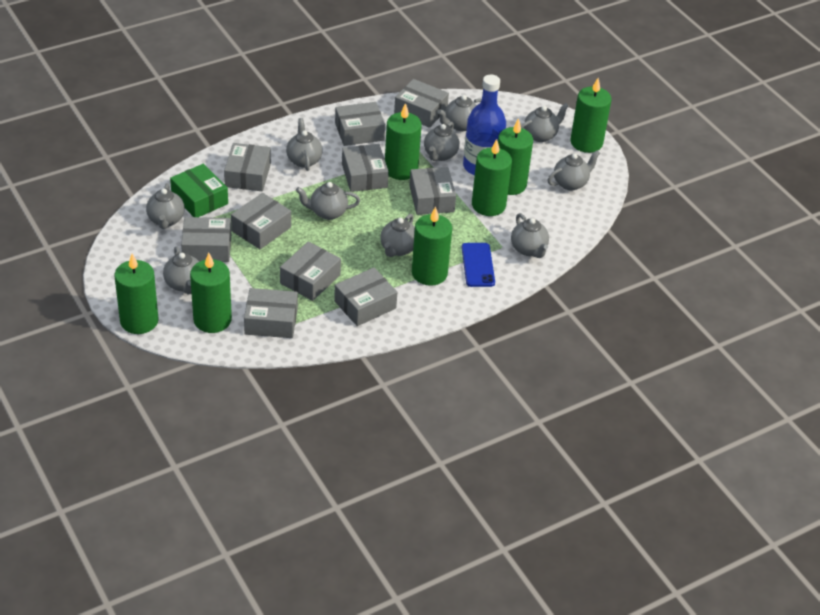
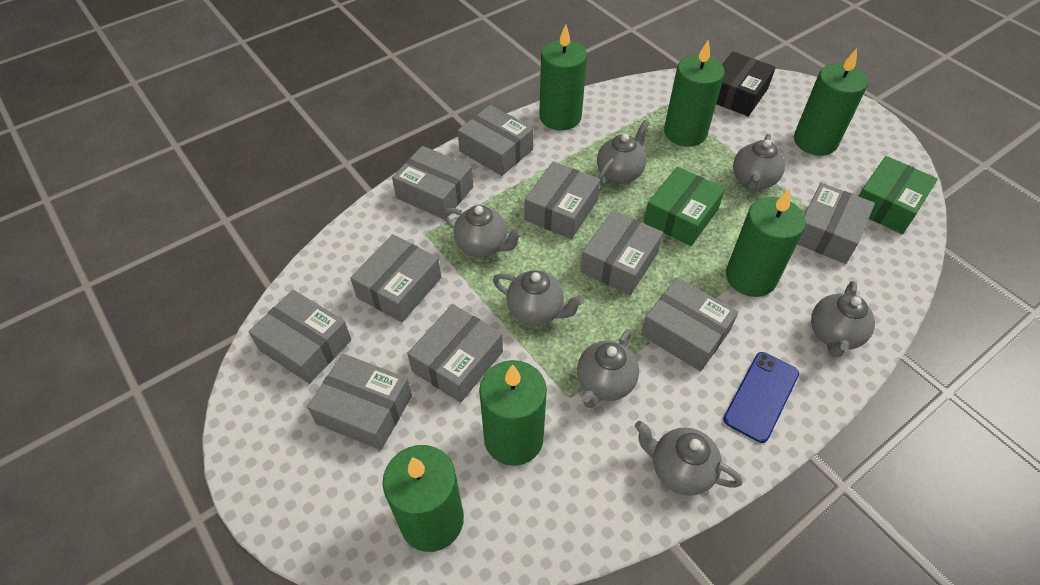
black box: none = 0 -> [716,52,776,116] = 1
blue bottle: [463,75,506,176] = 1 -> none = 0
green box: [170,164,228,217] = 1 -> [644,167,725,246] [859,156,938,234] = 2
green candle: [114,254,159,334] [190,253,232,333] [385,103,422,180] [412,206,452,286] [472,139,512,216] [498,118,533,195] [571,78,611,153] = 7 -> [383,445,464,552] [479,360,547,466] [539,24,587,130] [664,39,725,147] [726,189,806,297] [794,49,868,156] = 6
grey teapot: [146,183,185,229] [163,247,199,295] [286,118,323,171] [296,182,360,220] [380,214,415,257] [424,122,460,161] [437,95,482,131] [511,213,549,258] [521,103,569,142] [548,150,600,191] = 10 -> [442,205,523,257] [493,270,584,325] [577,329,639,408] [597,120,649,185] [635,421,742,496] [733,134,785,193] [811,281,875,357] = 7

